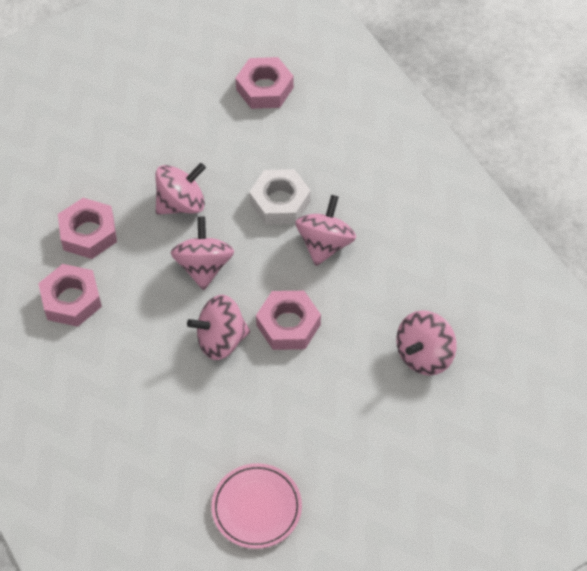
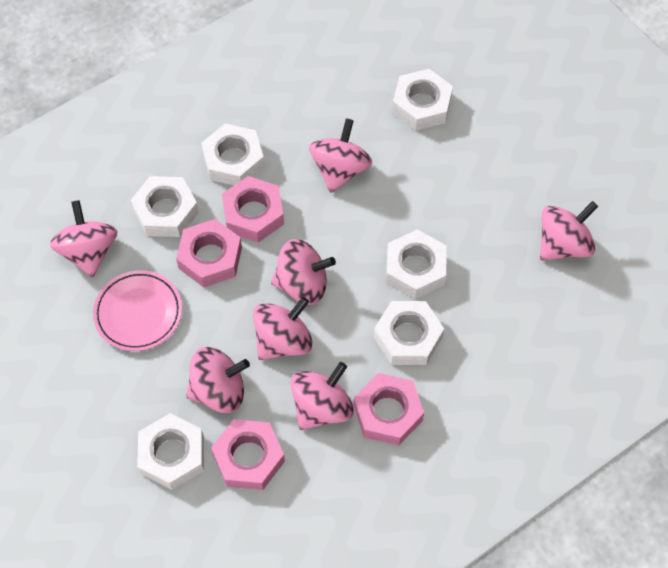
pink spinning top: [155,163,206,215] [171,217,234,290] [187,295,250,360] [295,195,356,266] [396,310,457,376] = 5 -> [50,200,117,278] [186,347,250,413] [253,297,313,360] [271,239,336,305] [290,362,354,430] [309,118,372,193] [540,201,598,261] = 7
white nut: [249,169,311,225] = 1 -> [131,176,199,237] [137,413,204,490] [201,124,265,185] [374,301,444,365] [386,229,447,299] [392,69,453,131] = 6

